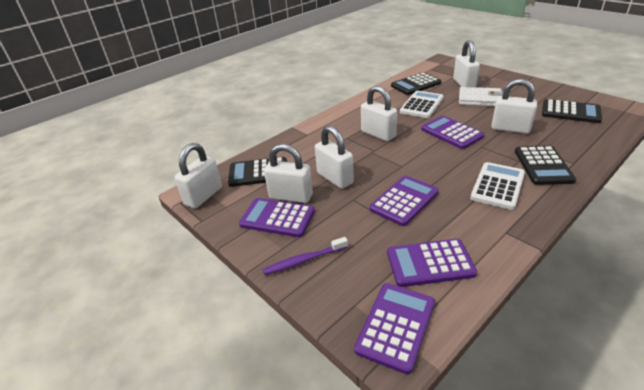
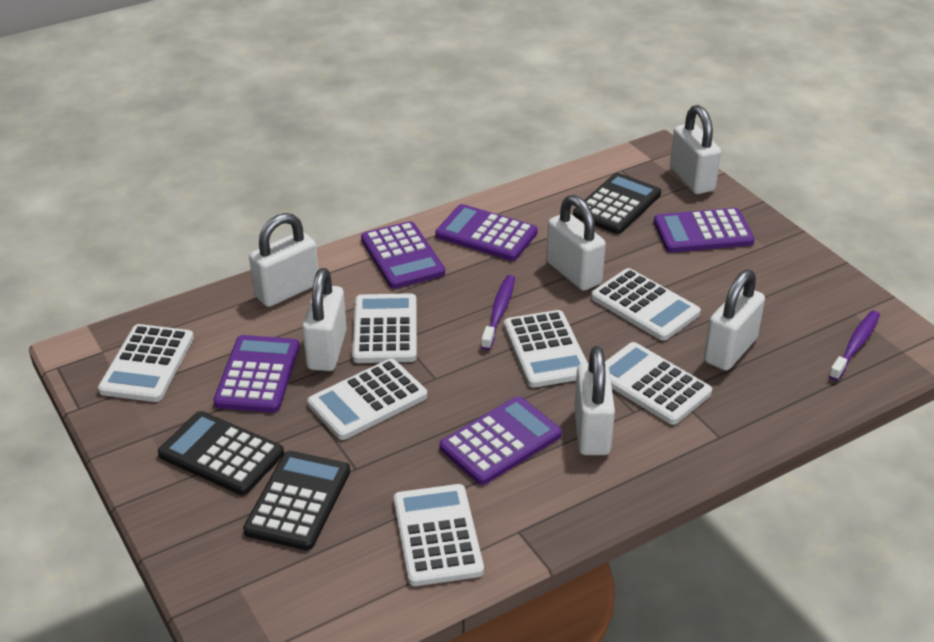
black calculator: [228,157,287,187] [391,72,441,95] [515,146,576,185] [542,99,602,123] = 4 -> [158,411,284,495] [243,451,350,550] [573,173,661,234] = 3
purple toothbrush: [262,237,348,275] = 1 -> [481,275,515,350] [829,311,880,381] = 2
white calculator: [400,91,444,118] [470,162,525,210] = 2 -> [98,324,194,402] [307,359,427,440] [352,293,417,363] [394,484,484,586] [504,310,588,388] [591,268,701,341] [605,342,712,425] = 7
white wallet: [459,87,503,106] = 1 -> none = 0

